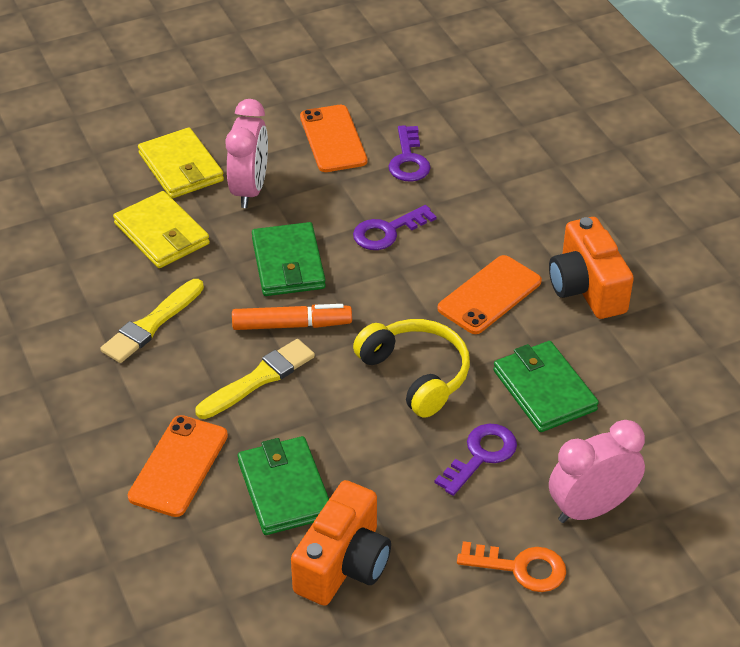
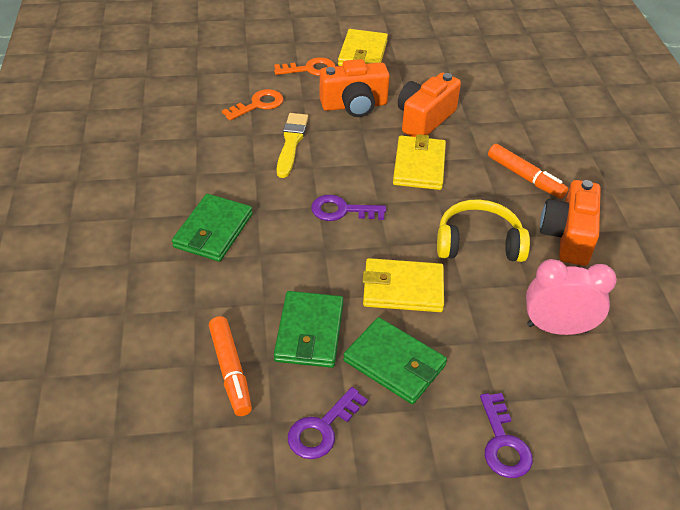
orange camera: [291,480,391,606] [549,217,634,319] = 2 -> [320,59,390,117] [398,73,461,137] [540,180,601,266] = 3
orange key: [457,541,566,592] = 1 -> [222,89,284,121] [274,57,335,76] = 2
orange marker: [232,304,352,330] = 1 -> [209,316,252,416] [488,144,568,199] = 2
orange phone: [128,415,228,517] [300,105,367,172] [438,255,542,334] = 3 -> none = 0
pink clock: [225,99,268,208] [549,420,645,523] = 2 -> [526,259,617,335] = 1
yellow brush: [100,279,204,363] [195,339,315,419] = 2 -> [277,113,308,178] = 1
yellow wallet: [113,191,210,268] [138,127,224,198] = 2 -> [338,29,388,66] [363,258,444,312] [393,134,446,190] = 3

